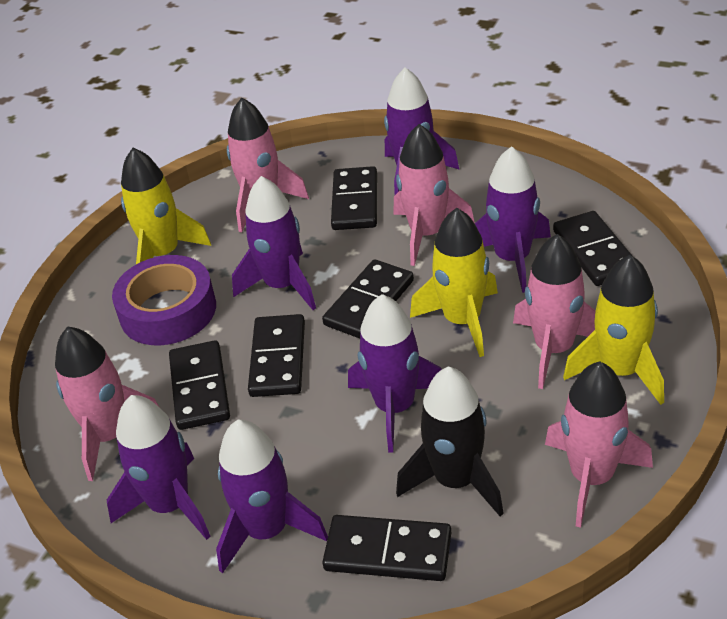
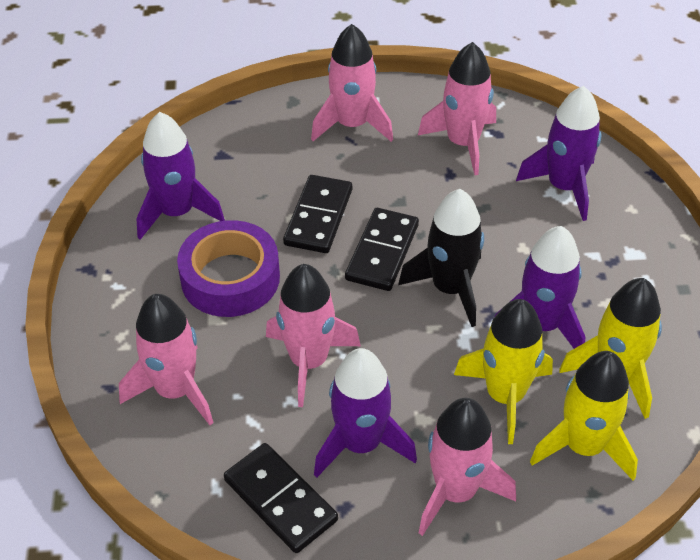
black domino: [169,340,230,430] [248,314,305,397] [322,259,414,339] [322,515,451,581] [331,166,377,230] [553,211,631,286] = 6 -> [224,443,338,553] [283,175,352,253] [345,208,419,291] = 3
purple rocket: [107,395,211,540] [216,420,328,573] [232,176,316,310] [348,294,442,452] [384,68,460,195] [475,146,551,293] = 6 -> [136,112,225,240] [314,348,417,478] [495,226,585,349] [516,86,601,221] = 4

